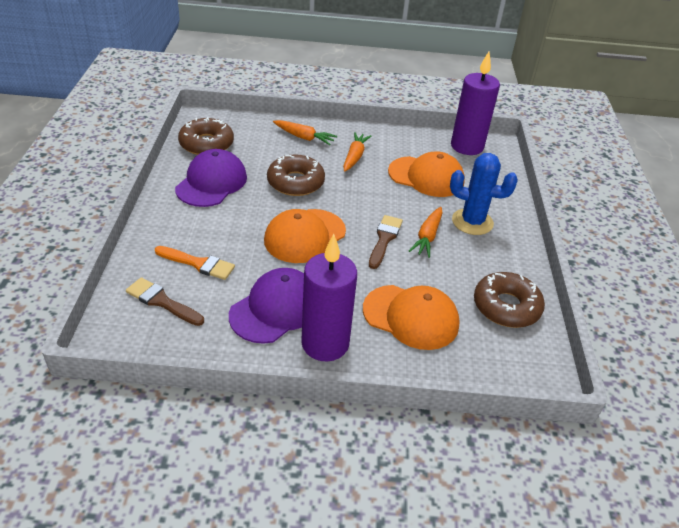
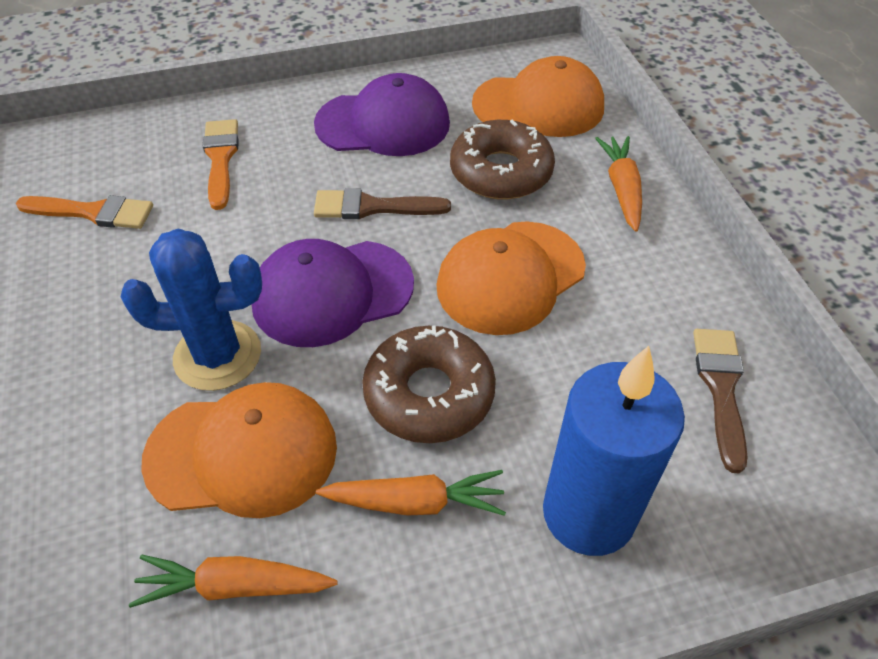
blue candle: none = 0 -> [543,346,685,556] = 1
brown donut: [178,117,234,155] [267,155,325,196] [474,272,545,328] = 3 -> [362,326,496,443] [450,119,555,200] = 2
orange brush: [155,246,235,280] = 1 -> [16,195,153,229] [203,119,239,210] = 2
purple candle: [301,234,357,362] [451,52,500,155] = 2 -> none = 0

